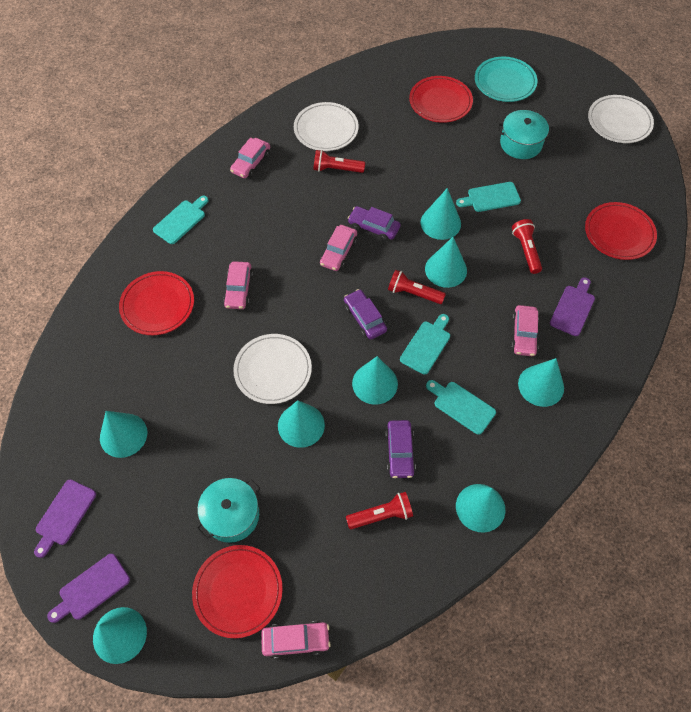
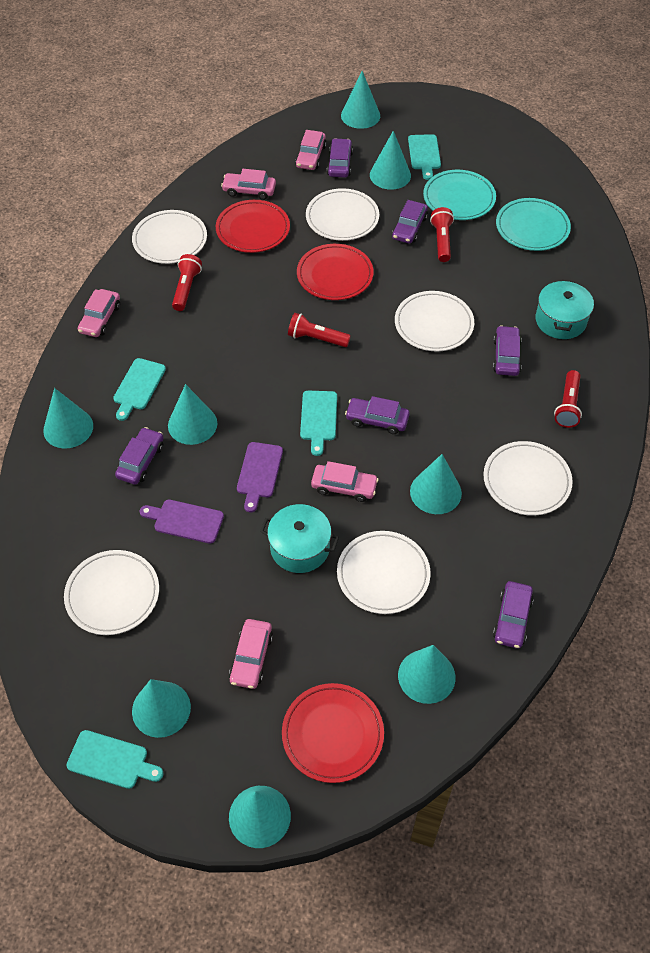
purple car: [344,289,387,340] [348,206,401,241] [385,420,416,478] = 3 -> [115,427,164,485] [327,138,353,177] [345,396,410,434] [392,200,428,244] [493,325,522,376] [493,581,534,649] = 6
purple cutting board: [34,480,96,558] [47,554,130,623] [550,277,595,336] = 3 -> [139,500,224,544] [237,442,283,512] = 2
red plate: [119,271,194,335] [192,545,283,638] [409,76,473,123] [585,202,657,260] = 4 -> [216,200,290,253] [282,683,384,783] [297,244,374,300] = 3
turquoise plate: [475,56,537,102] = 1 -> [423,170,496,220] [496,198,571,251] = 2
white plate: [233,334,312,404] [294,102,359,151] [588,95,654,143] = 3 -> [64,550,159,635] [132,210,207,264] [306,188,379,241] [337,531,430,614] [395,291,474,352] [483,441,573,516] = 6

